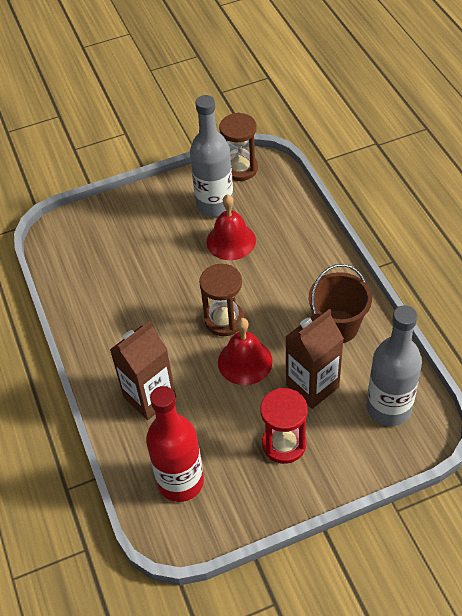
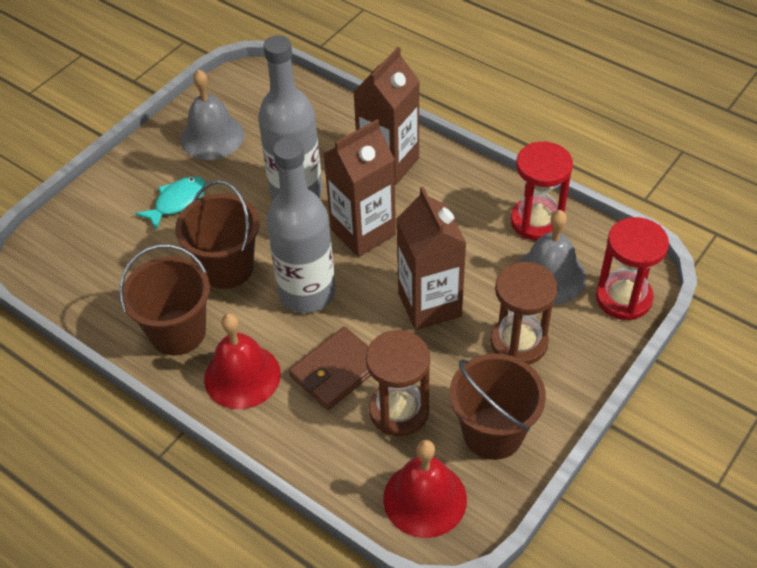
brown bucket: [309,264,372,343] = 1 -> [119,244,210,355] [175,180,260,289] [450,353,546,460] = 3
brown carton: [110,321,176,420] [285,309,344,409] = 2 -> [323,119,396,257] [353,47,420,185] [396,187,467,330] = 3
brown wallet: none = 0 -> [289,327,371,410] = 1
grey bell: none = 0 -> [180,69,244,160] [518,210,586,305] = 2
red bottle: [146,386,204,502] = 1 -> none = 0
red hourglass: [260,388,308,464] = 1 -> [510,142,573,241] [596,217,669,320] = 2
turquoise fish: none = 0 -> [135,176,206,230] = 1

